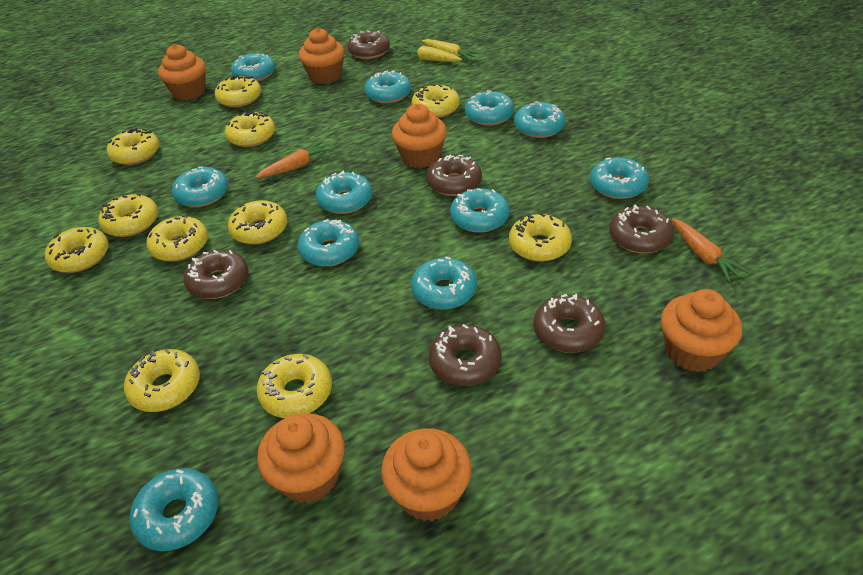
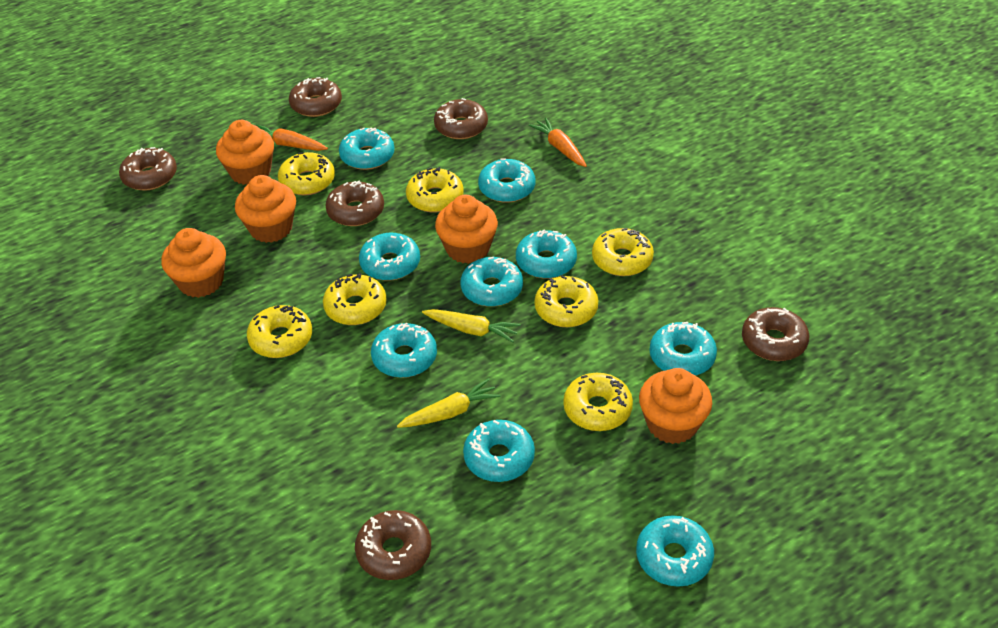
orange cupcake: [158,44,206,101] [257,413,345,503] [299,28,345,84] [381,428,471,521] [392,104,447,168] [661,289,742,372] = 6 -> [161,228,226,298] [216,120,274,185] [235,175,296,243] [435,195,498,264] [639,368,712,444] = 5
turquoise donut: [130,468,218,551] [172,166,228,207] [231,53,275,82] [298,219,359,266] [316,170,372,214] [365,70,411,103] [411,256,477,310] [450,188,510,233] [465,90,514,125] [514,101,566,138] [590,157,649,199] = 11 -> [339,127,395,170] [359,233,420,281] [371,323,437,378] [460,257,523,307] [463,420,535,482] [478,158,535,203] [516,229,577,278] [636,515,714,587] [650,322,717,376] = 9
yellow donut: [45,227,109,273] [98,193,158,237] [107,128,159,165] [124,349,200,412] [146,215,208,262] [215,75,261,107] [225,111,275,147] [228,200,287,245] [257,354,332,418] [412,84,460,118] [509,213,572,262] = 11 -> [247,305,312,358] [278,152,335,195] [323,273,387,325] [406,167,464,213] [535,275,598,327] [563,373,633,431] [592,228,654,276] = 7

